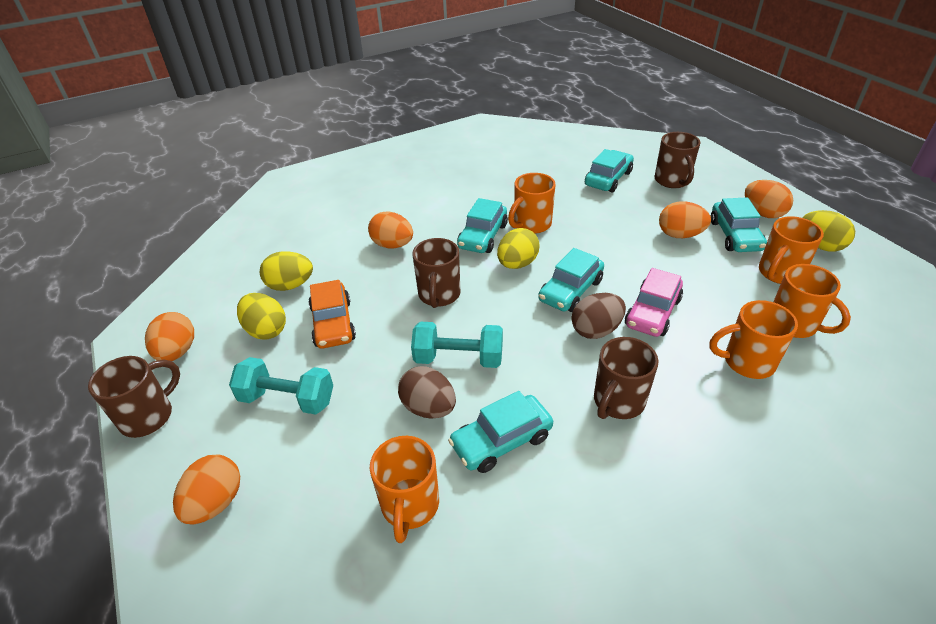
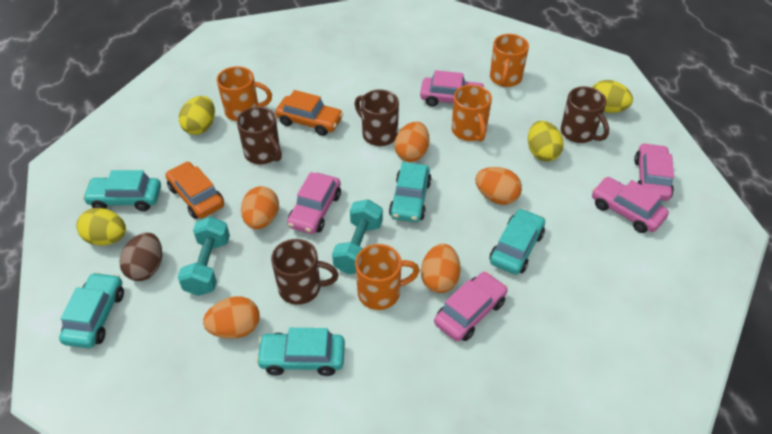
brown egg: [398,366,456,419] [572,293,626,339] = 2 -> [119,233,162,281] = 1
orange car: [308,280,356,349] = 1 -> [165,162,224,219] [275,90,343,136] = 2
orange mug: [370,436,439,543] [508,173,556,234] [709,300,798,379] [759,216,824,284] [774,264,851,338] = 5 -> [217,66,272,121] [355,244,420,310] [452,85,492,142] [490,34,529,87] = 4
pink car: [625,268,683,337] = 1 -> [287,172,341,234] [420,70,486,107] [434,272,508,341] [592,177,669,233] [634,143,674,201] = 5

